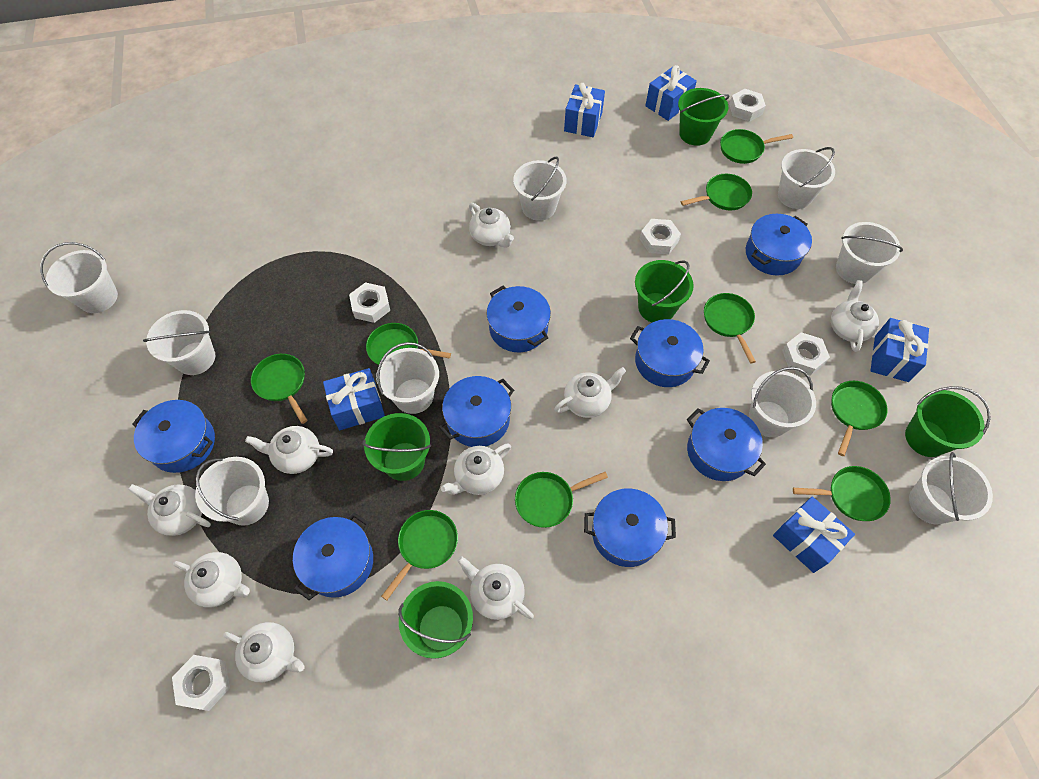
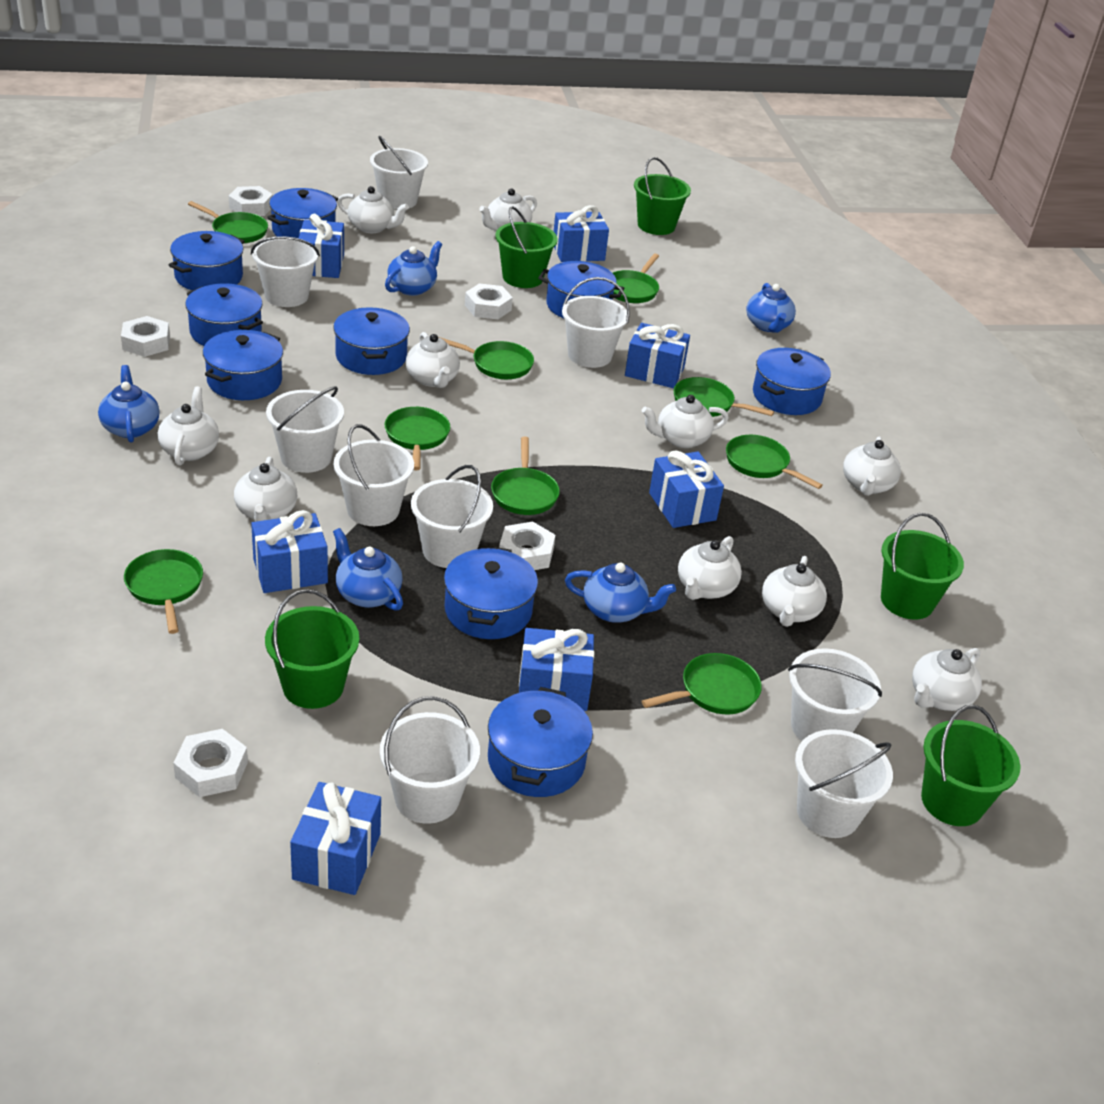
blue gift: [323,368,385,430] [564,83,605,137] [645,65,697,121] [773,496,855,573] [871,318,929,382] = 5 -> [251,510,328,593] [290,782,381,895] [299,214,344,278] [519,628,594,711] [554,205,609,262] [625,323,690,388] [649,450,724,528] = 7
blue pot: [132,400,215,473] [293,513,373,600] [439,376,514,447] [487,286,551,353] [584,488,676,567] [630,319,710,387] [687,408,766,481] [746,214,812,276] = 8 -> [169,231,245,290] [185,283,263,346] [203,330,283,400] [267,188,338,239] [333,307,410,375] [444,546,538,639] [488,687,593,797] [538,261,624,319] [753,348,831,415] = 9
blue teapot: none = 0 -> [98,365,160,443] [333,528,403,611] [385,241,442,296] [565,563,676,623] [746,283,796,333] = 5
white teapot: [128,484,211,536] [173,552,250,608] [223,622,304,682] [245,426,333,474] [441,443,511,495] [457,556,534,620] [469,203,514,248] [554,367,626,418] [831,280,879,352] = 9 -> [158,386,219,466] [234,457,297,522] [337,186,409,233] [406,332,460,388] [479,188,537,230] [642,395,729,448] [678,536,742,600] [762,556,827,627] [843,437,901,496] [912,648,982,711] = 10

